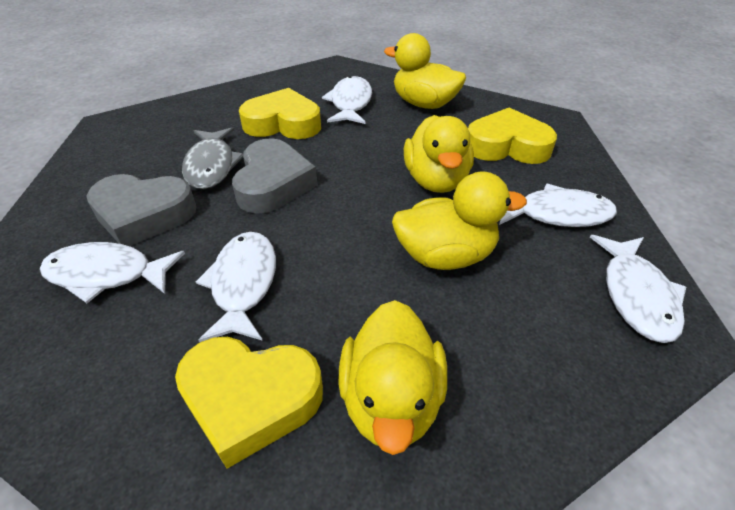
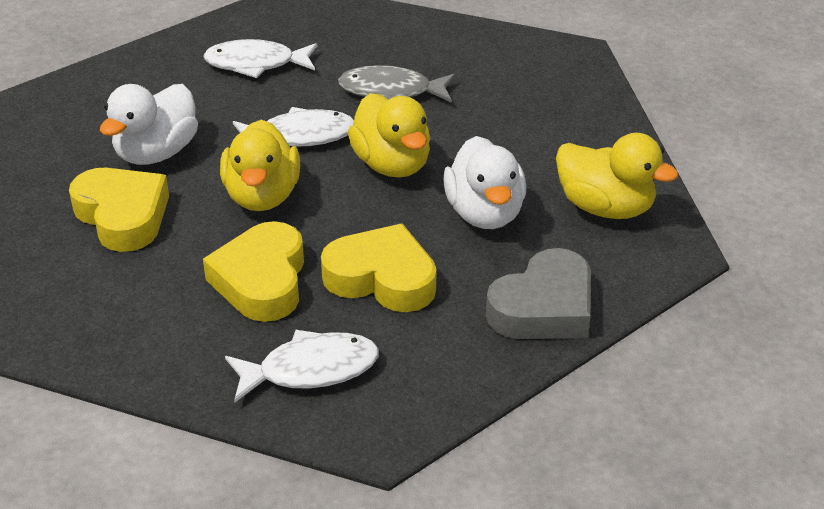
grey heart: [87,174,197,246] [232,138,317,214] = 2 -> [486,248,591,339] = 1
white duck: none = 0 -> [100,84,198,165] [443,136,526,229] = 2
white fish: [40,242,185,303] [196,232,276,342] [322,76,372,124] [499,184,617,227] [590,235,686,343] = 5 -> [203,39,317,78] [225,330,379,402] [233,107,354,147] = 3
yellow duck: [338,300,447,455] [384,33,466,109] [392,172,527,270] [404,115,474,193] = 4 -> [220,120,300,211] [348,93,431,177] [556,133,678,219] = 3

